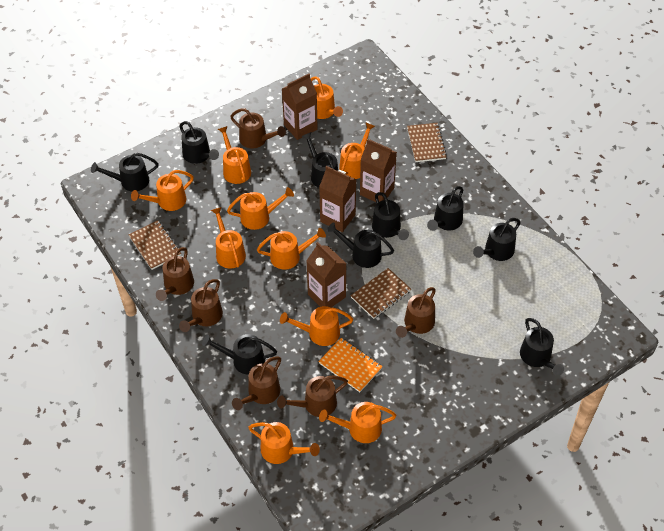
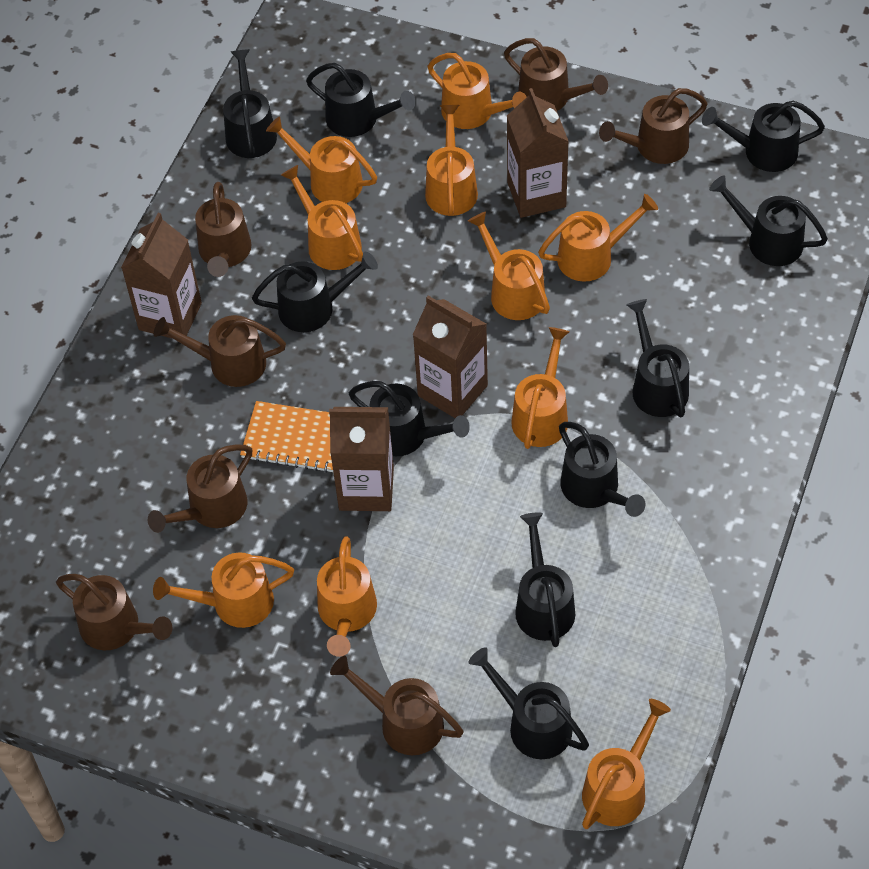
black watering can: [91,153,159,192] [179,121,219,164] [202,334,277,375] [302,132,338,188] [327,222,394,268] [372,192,409,240] [427,186,463,231] [473,218,521,261] [520,318,564,376] = 9 -> [223,49,277,158] [252,252,378,332] [306,63,415,137] [349,381,470,456] [469,647,589,759] [515,512,575,647] [559,422,645,517] [626,299,689,417] [702,100,825,172] [709,176,828,266] = 10
brown notebook: [128,220,181,270] [350,268,411,319] [407,123,447,162] = 3 -> none = 0
brown watering can: [156,247,194,301] [179,279,223,332] [230,108,286,149] [232,356,281,410] [277,376,348,417] [396,287,436,338] = 6 -> [56,574,172,650] [148,444,252,533] [154,315,286,387] [195,182,252,277] [330,656,463,755] [504,38,608,111] [599,88,707,164] = 7

